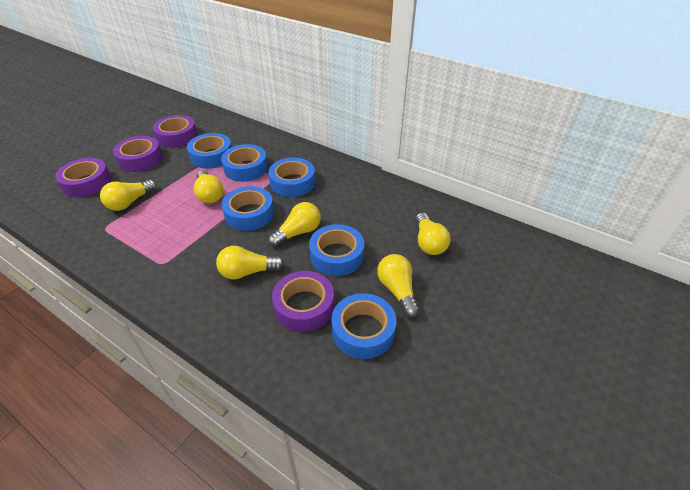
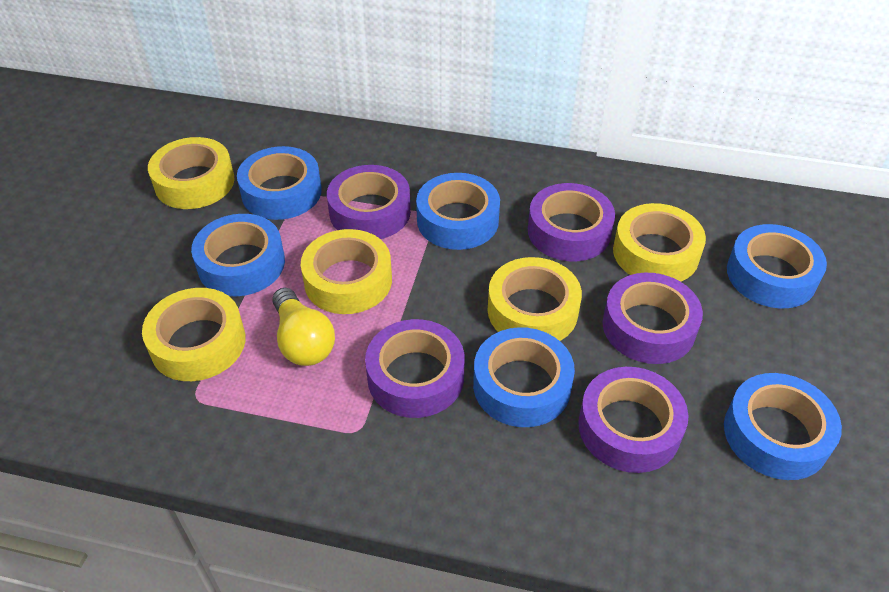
purple tape: [55,158,111,197] [113,136,163,172] [153,115,198,148] [272,271,334,332] = 4 -> [327,165,411,239] [365,319,465,418] [528,183,615,261] [578,367,689,473] [603,273,703,364] = 5
yellow light bulb: [100,179,157,211] [194,170,224,203] [216,246,284,280] [268,202,321,247] [377,254,419,318] [415,213,450,255] = 6 -> [272,288,335,366] = 1
yellow tape: none = 0 -> [142,288,246,381] [148,137,235,209] [301,229,392,314] [488,257,582,341] [613,203,706,282] = 5

